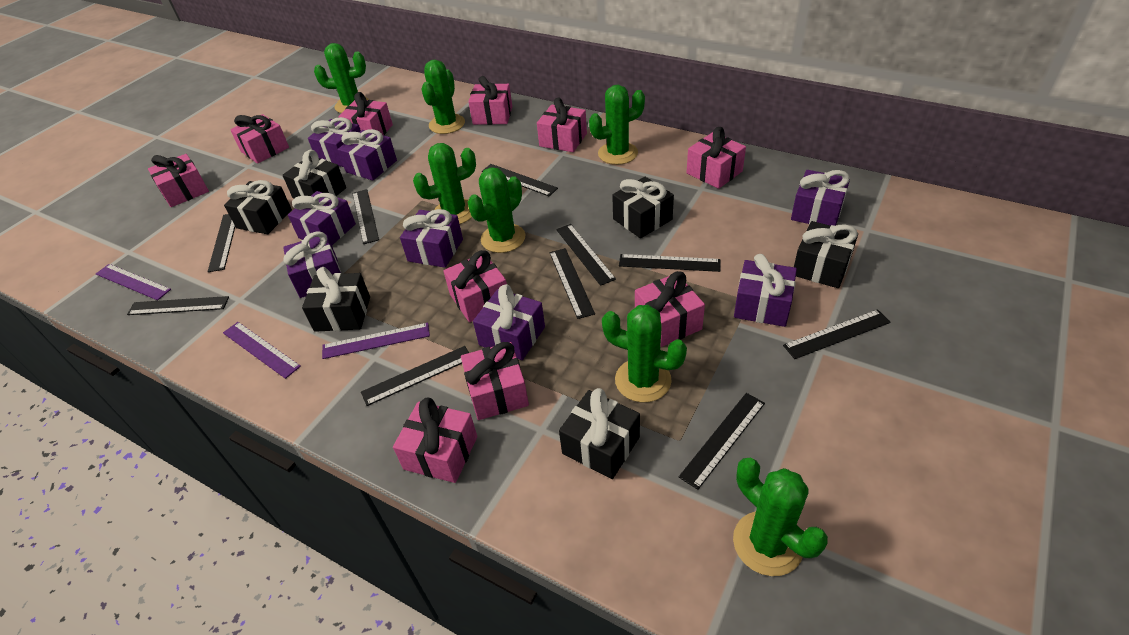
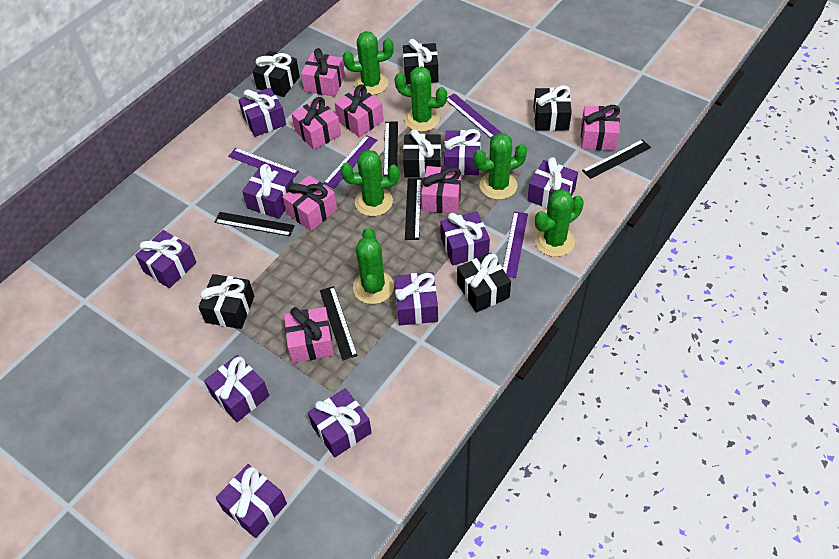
black ruler: [127,296,229,315] [208,214,235,272] [352,189,379,244] [361,346,469,406] [482,164,558,196] [549,248,595,319] [556,224,616,286] [619,254,720,272] [679,393,765,490] [783,309,891,359] = 10 -> [215,212,295,236] [320,286,358,360] [384,121,398,176] [405,178,421,240] [582,139,651,179] = 5
green cactus: [314,43,369,113] [413,143,476,224] [421,60,465,134] [468,167,525,253] [589,85,645,165] [602,305,687,402] [733,458,828,576] = 7 -> [341,150,400,216] [343,31,394,95] [353,228,394,304] [394,66,447,132] [473,133,527,200] [535,189,584,257] = 6
pink gift: [148,154,209,207] [230,114,289,164] [338,92,393,135] [393,397,477,483] [443,250,507,322] [461,342,529,420] [468,76,512,125] [537,97,587,152] [635,271,705,347] [686,127,746,189] = 10 -> [283,175,337,231] [284,307,334,363] [291,97,341,150] [301,48,345,97] [335,84,384,137] [421,166,462,214] [581,105,620,151] = 7
purple gift: [283,231,341,298] [288,191,356,245] [308,117,361,167] [338,129,397,181] [400,209,463,268] [473,284,545,360] [734,254,797,327] [791,170,850,226] = 8 -> [135,230,197,288] [204,355,269,422] [216,464,287,538] [238,88,286,137] [242,164,294,219] [308,388,372,457] [394,272,438,325] [440,211,490,265] [444,129,481,175] [527,157,578,208] = 10
purple ruler: [96,264,171,300] [223,322,301,379] [322,323,430,359] = 3 -> [228,148,299,179] [323,135,377,188] [447,93,501,138] [503,211,528,278] = 4

